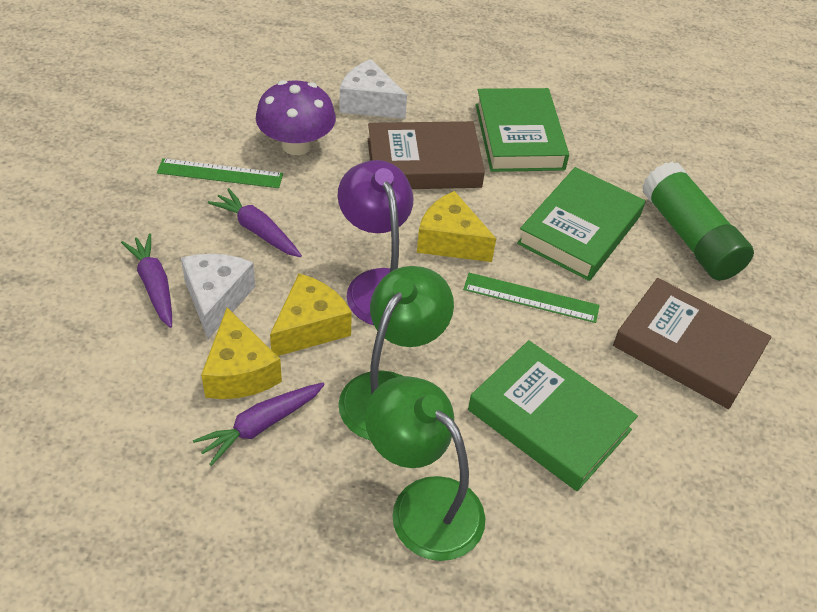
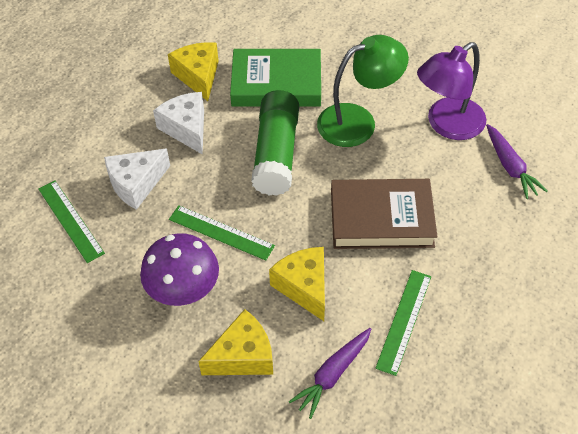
brown book: [368,121,485,189] [613,278,772,409] = 2 -> [331,179,438,249] = 1
green book: [468,340,638,491] [475,88,569,172] [517,167,645,281] = 3 -> [230,49,321,107] = 1
green lamp: [338,266,454,440] [365,376,485,561] = 2 -> [317,35,409,147] = 1
green ruler: [157,158,283,188] [463,273,600,323] = 2 -> [38,180,105,263] [169,205,275,261] [375,270,431,376] = 3
purple carrot: [121,234,172,328] [193,383,325,466] [208,188,302,257] = 3 -> [288,328,371,419] [486,124,547,199] = 2

